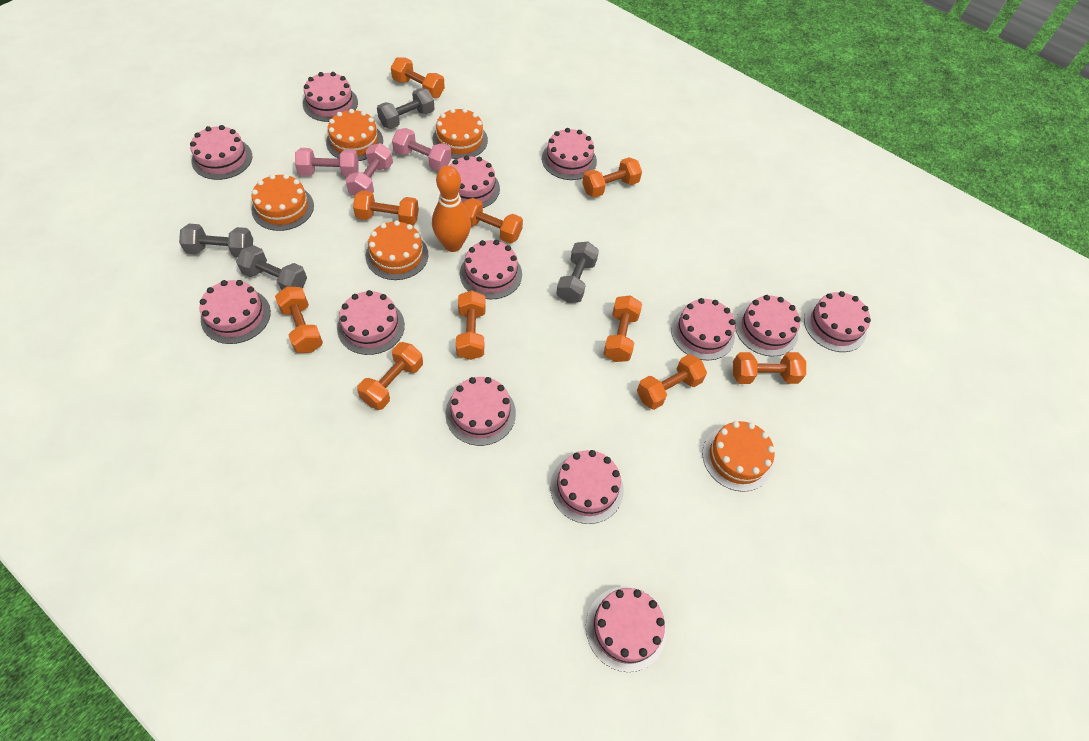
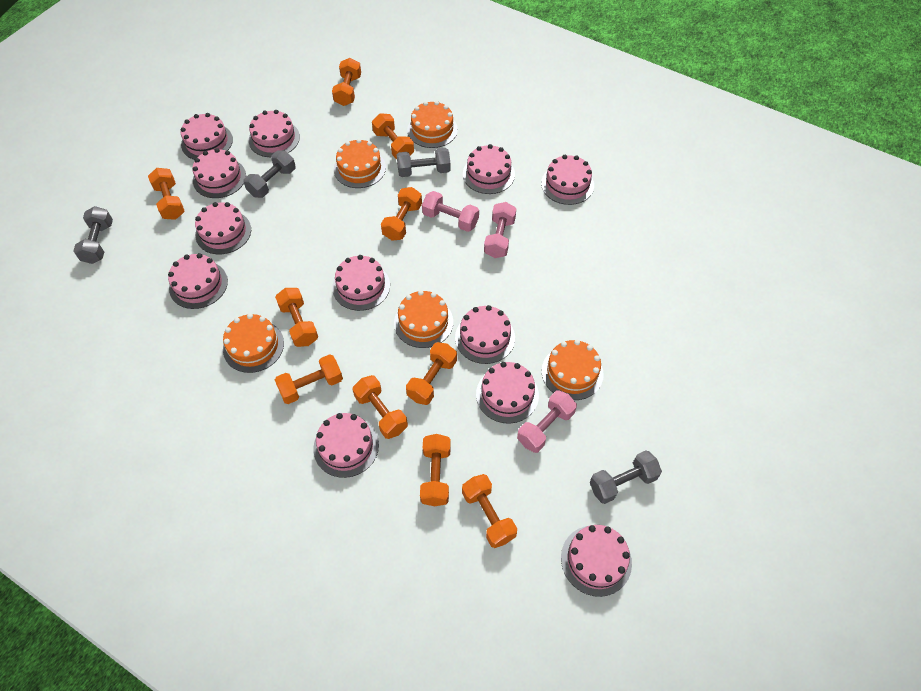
orange bowling pin: [432,165,471,252] = 1 -> none = 0
pink cake: [190,125,252,180] [199,280,271,344] [303,72,358,122] [337,290,405,355] [445,377,516,446] [449,155,500,208] [460,240,522,299] [542,128,597,180] [550,450,624,524] [586,587,667,672] [671,298,735,360] [735,295,801,357] [804,291,871,352] = 13 -> [168,253,228,309] [180,113,233,160] [192,148,246,198] [195,202,251,254] [249,110,300,157] [313,413,379,478] [332,255,390,311] [455,305,515,364] [463,144,515,194] [476,362,539,424] [541,155,594,205] [561,525,632,597] = 12

